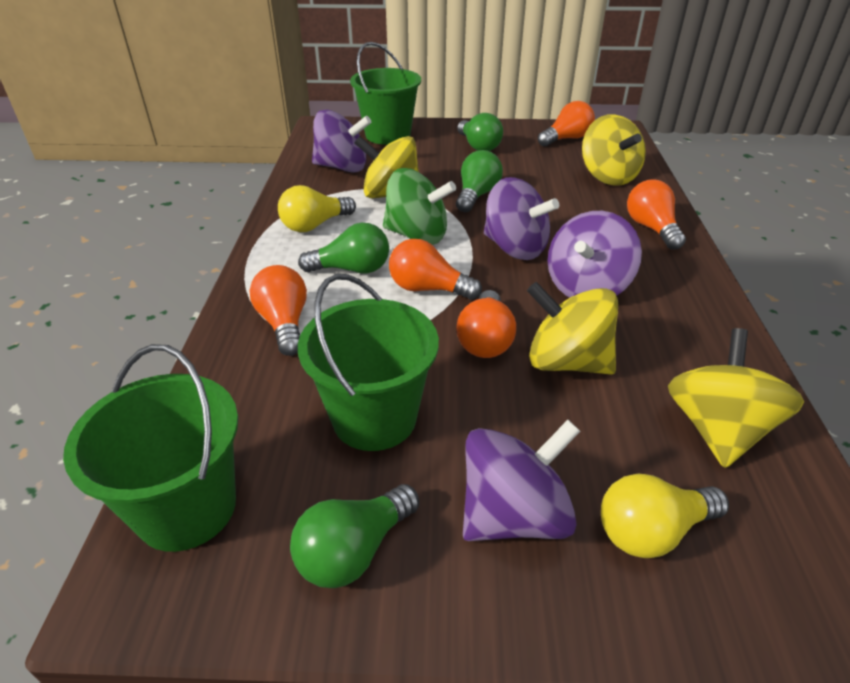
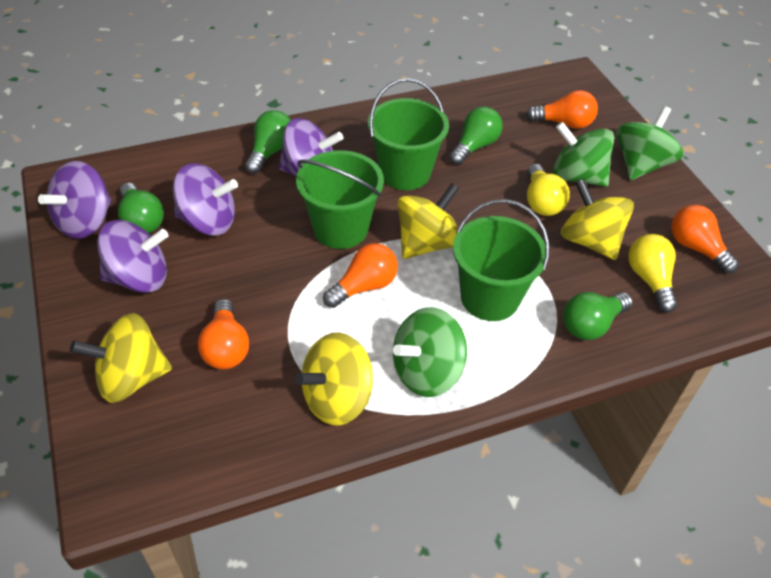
green spinning top: [383,168,456,245] = 1 -> [393,307,467,397] [553,122,615,187] [616,106,683,180] = 3
orange light bulb: [250,265,307,356] [389,239,482,300] [456,290,516,358] [538,101,595,147] [627,179,686,249] = 5 -> [198,299,249,369] [323,243,398,308] [526,90,598,129] [671,205,739,274] = 4

